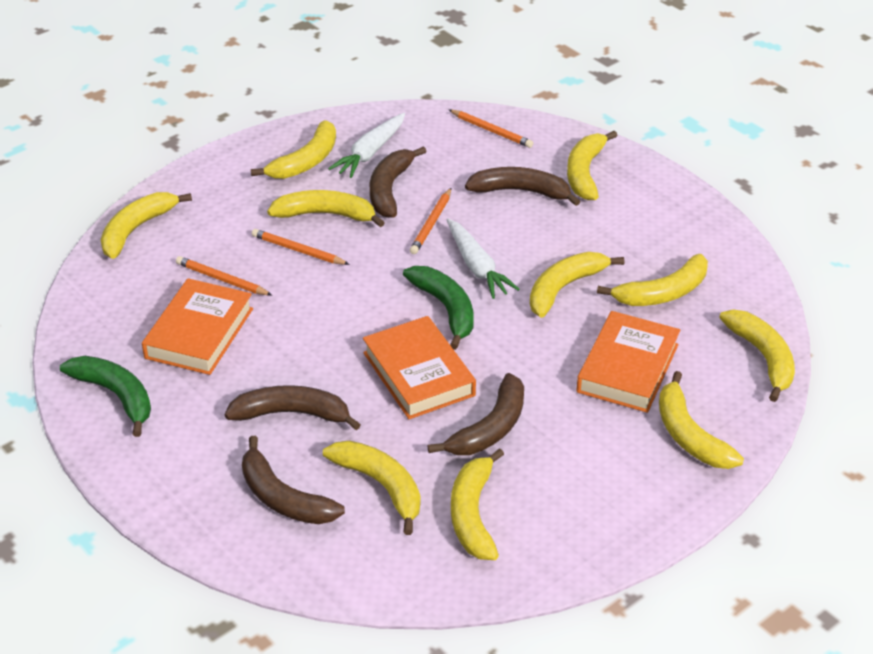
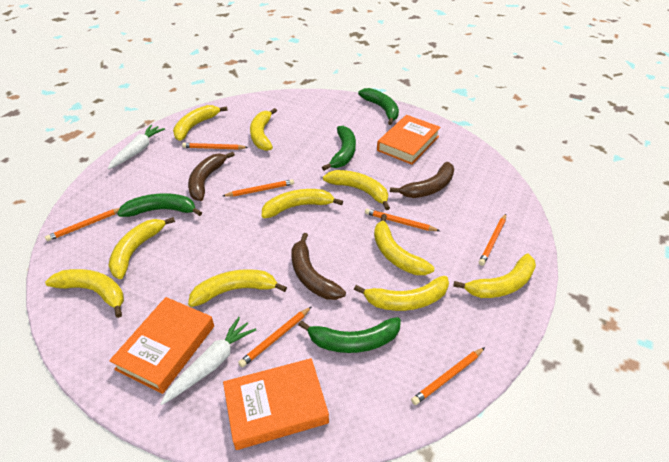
brown banana: [225,385,361,430] [242,436,345,524] [370,146,427,218] [427,373,524,455] [465,167,580,206] = 5 -> [188,152,235,201] [291,233,346,300] [390,162,454,198] = 3
green banana: [60,356,151,437] [403,266,474,350] = 2 -> [117,193,202,217] [298,317,401,353] [322,126,356,171] [358,88,399,125] = 4
orange pencil: [176,256,272,295] [252,229,350,265] [410,188,451,254] [448,109,533,148] = 4 -> [45,208,120,241] [182,143,248,149] [223,179,294,197] [238,307,311,367] [365,209,440,231] [411,347,485,405] [479,214,506,266] = 7

